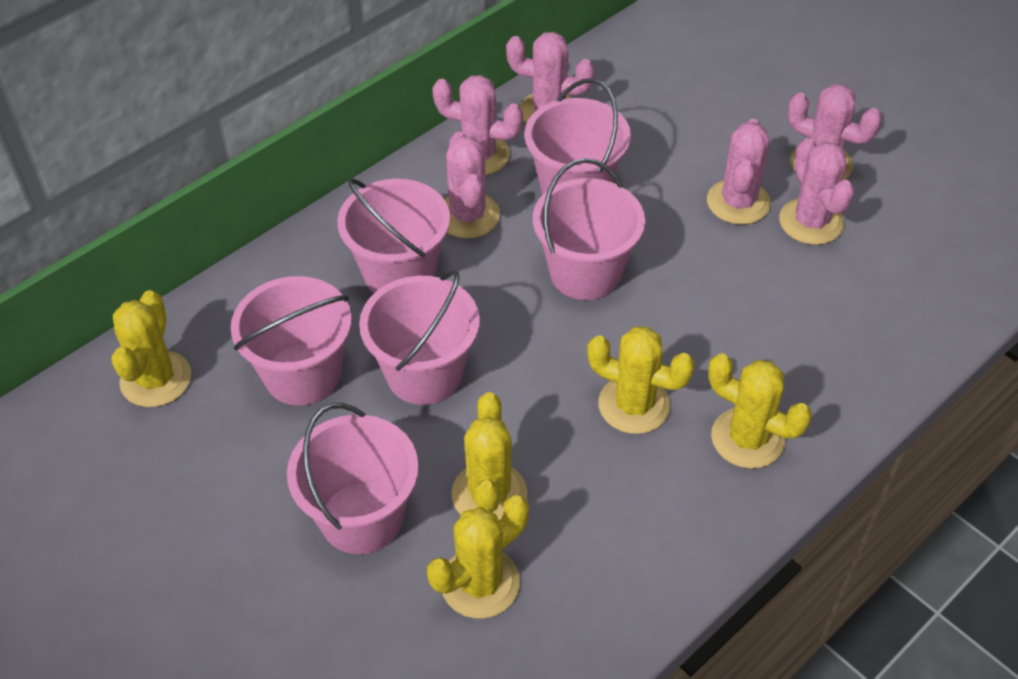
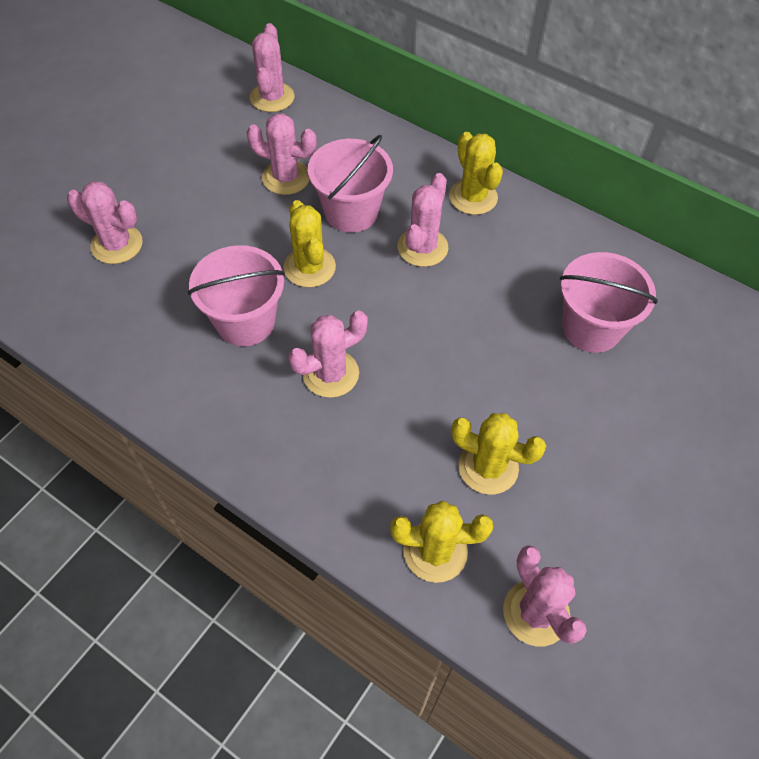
pink bucket: [231,276,352,405] [287,403,419,554] [338,178,450,293] [359,270,480,405] [525,78,631,195] [533,158,645,300] = 6 -> [188,245,285,346] [308,135,393,233] [560,252,658,353] = 3
yellow cactus: [112,290,191,407] [427,495,529,619] [451,392,528,520] [587,326,695,434] [708,353,812,469] = 5 -> [284,200,336,288] [390,501,493,583] [449,132,503,215] [451,413,546,494] = 4

